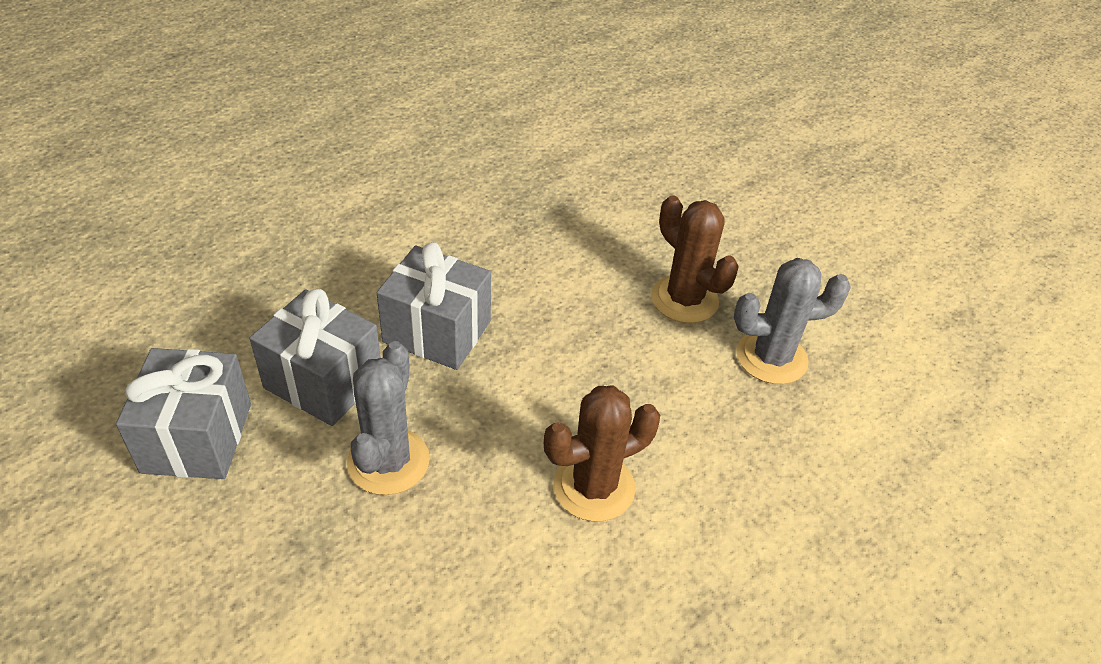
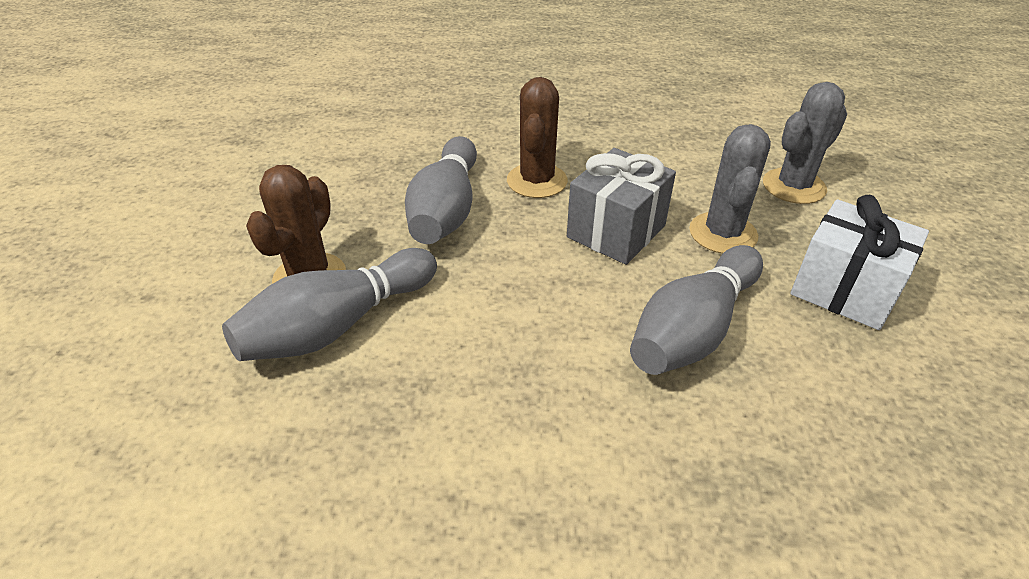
grey bowling pin: none = 0 -> [222,248,437,361] [405,136,477,244] [630,245,763,375] = 3
grey gift: [116,348,251,479] [250,289,381,426] [377,242,491,370] = 3 -> [567,148,676,265] = 1
white gift: none = 0 -> [790,195,929,330] = 1

